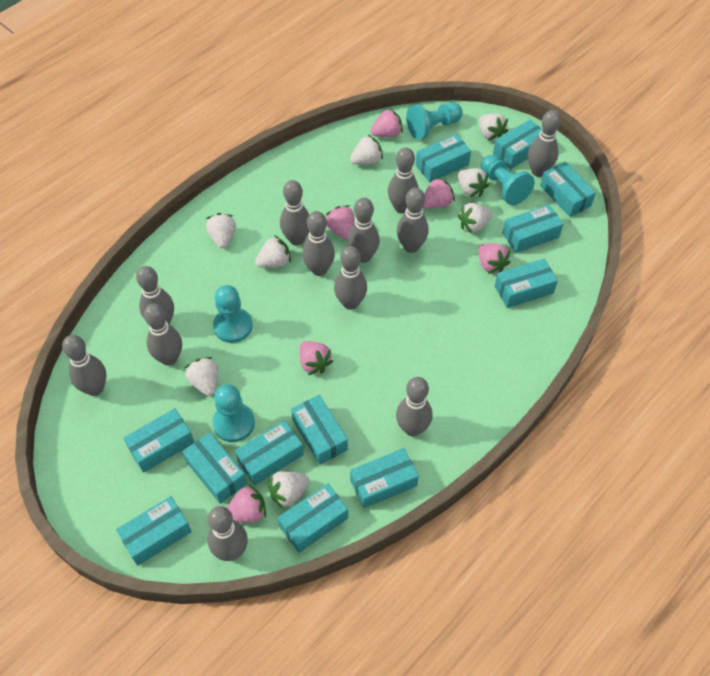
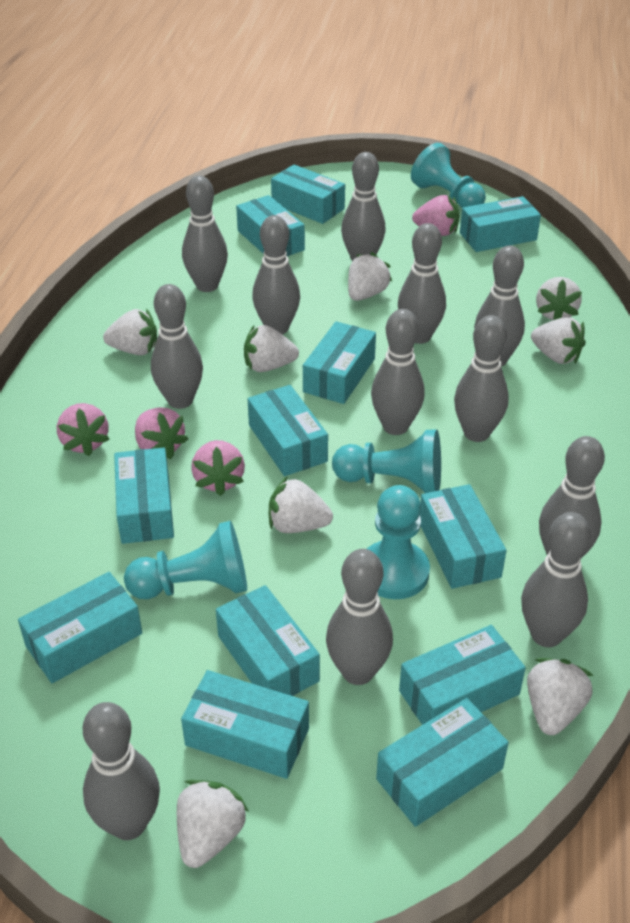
pink strawberry: [227,484,266,523] [299,341,333,375] [326,205,355,240] [370,108,403,137] [423,177,455,209] [478,243,510,274] = 6 -> [57,403,110,456] [135,407,188,459] [191,440,245,496] [412,195,459,236] = 4

